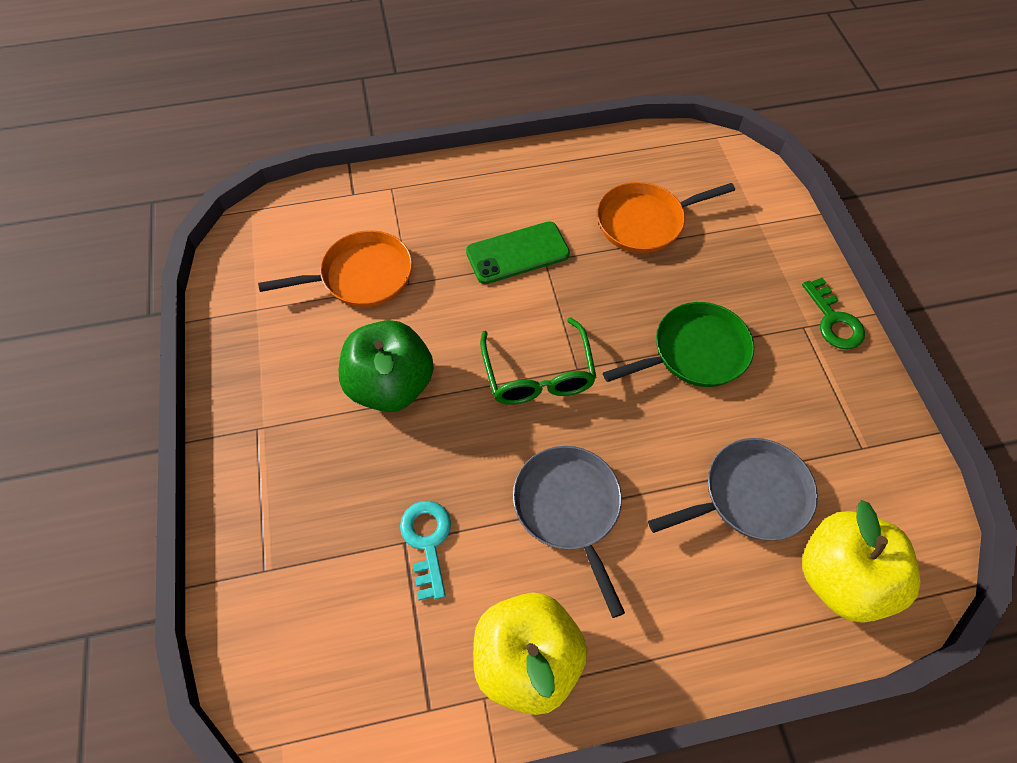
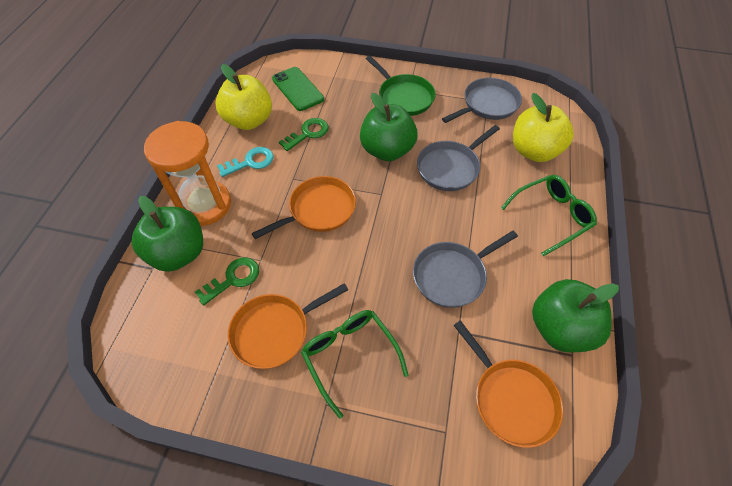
green apple: [339,320,434,412] = 1 -> [132,196,203,272] [360,93,417,161] [532,279,619,353] = 3
green glasses: [480,317,596,405] = 1 -> [301,310,408,419] [501,175,597,256] = 2
green key: [802,278,865,349] = 1 -> [195,257,259,306] [279,118,329,151] = 2
grey pan: [513,446,625,618] [648,438,818,541] = 2 -> [413,231,518,308] [417,125,500,191] [442,78,522,123] = 3
orange hourglass: none = 0 -> [144,121,231,226] = 1
orange pan: [258,230,412,307] [597,182,735,253] = 2 -> [228,283,348,369] [251,176,356,239] [454,321,564,448] = 3

